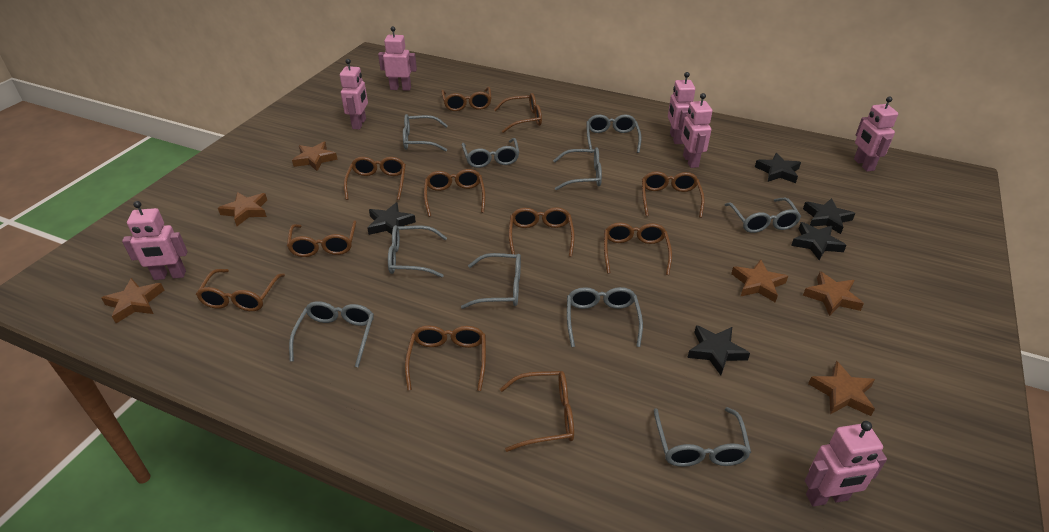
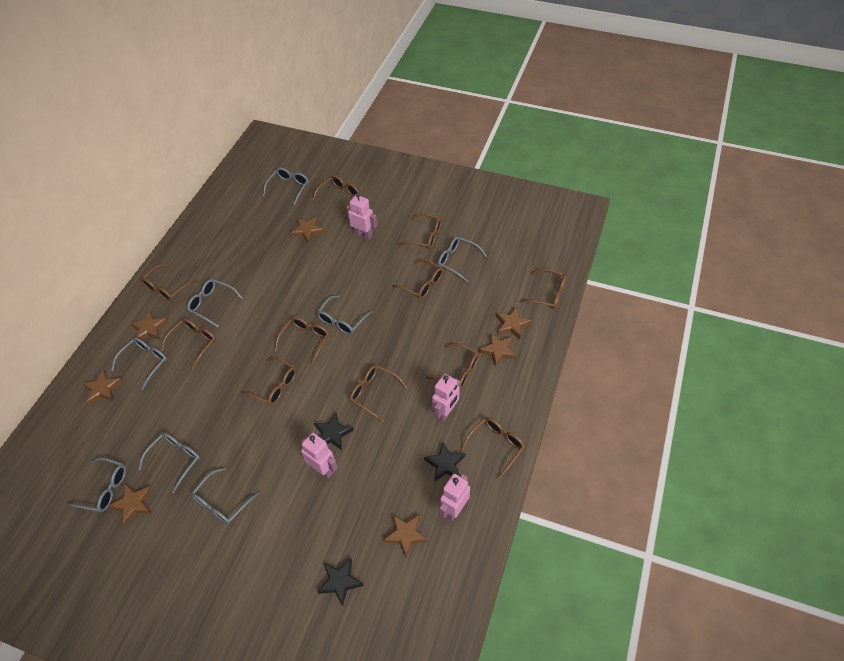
black star: [367,202,416,235] [687,325,750,375] [755,153,801,183] [791,222,847,260] [803,198,855,234] = 5 -> [314,413,354,450] [317,558,364,606] [424,442,465,482] = 3
brown star: [101,278,164,323] [218,192,267,226] [292,141,338,171] [731,259,788,302] [803,271,864,316] [808,361,875,416] = 6 -> [82,370,123,405] [109,484,152,526] [130,311,168,340] [291,217,324,243] [384,514,428,558] [479,333,516,367] [496,307,532,339] = 7
grey glasses: [289,301,374,368] [388,225,447,278] [403,114,448,151] [461,253,521,309] [462,138,519,168] [553,147,602,190] [567,287,643,347] [586,114,641,153] [654,407,751,467] [725,198,801,233] = 10 -> [66,457,126,512] [111,337,167,390] [138,433,200,493] [187,279,243,327] [191,467,260,525] [263,167,309,206] [317,295,373,335] [438,236,487,282] = 8
pink robot: [122,201,188,280] [340,59,368,130] [378,26,417,91] [668,72,695,144] [681,93,712,168] [805,421,887,507] [854,96,898,172] = 7 -> [301,433,338,479] [346,193,377,240] [432,374,460,422] [440,474,470,521] = 4

